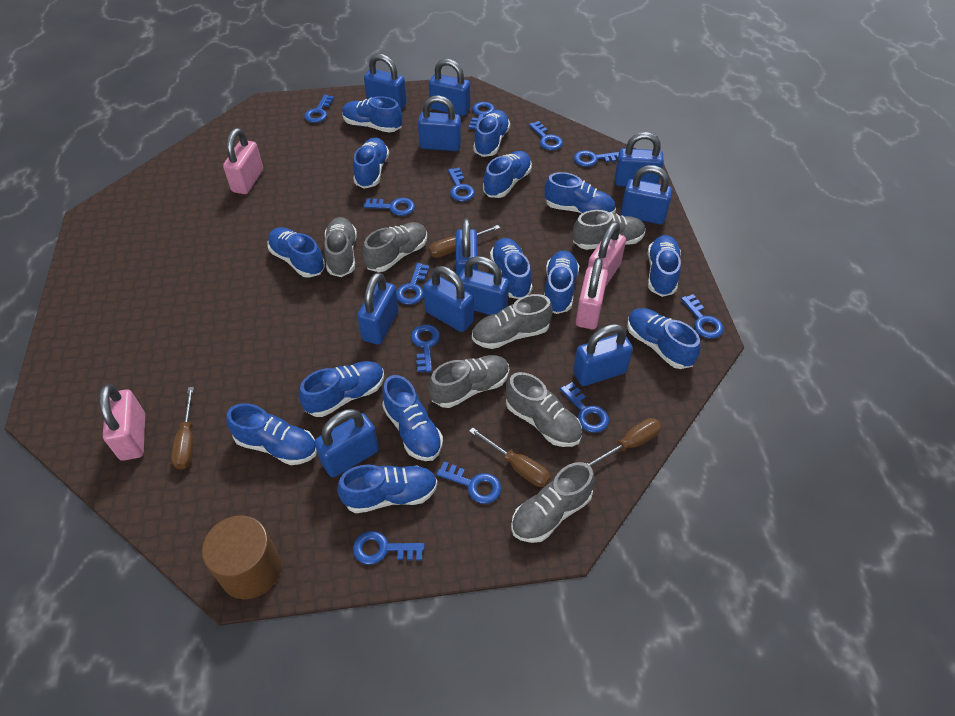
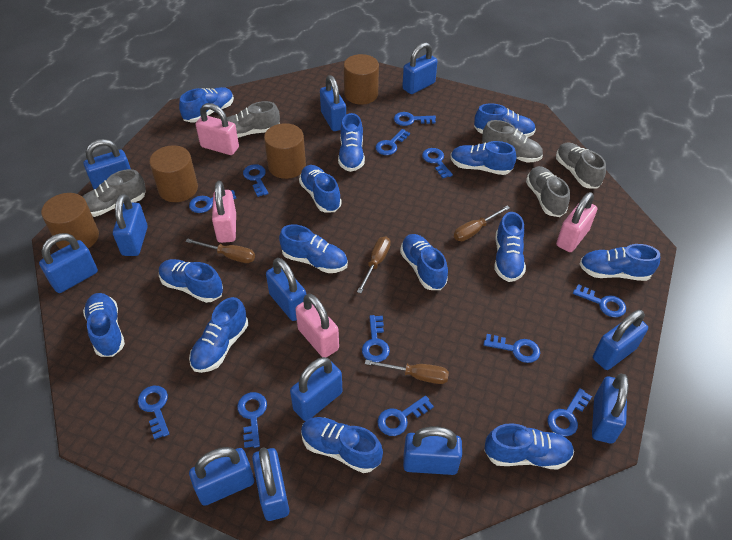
blue padlock: [314,409,379,477] [357,272,398,345] [364,54,407,110] [418,95,461,151] [423,266,474,332] [429,59,470,116] [456,219,478,276] [459,256,509,315] [573,324,633,386] [615,132,664,187] [621,165,673,224] = 11 -> [39,233,98,293] [84,139,131,189] [113,194,148,256] [189,447,254,506] [252,447,289,521] [266,258,306,321] [290,357,342,421] [320,75,346,131] [402,42,437,94] [403,426,462,475] [592,373,629,443] [593,310,648,370] = 12
brown cylinder: [202,515,281,599] = 1 -> [41,193,99,249] [149,145,198,202] [264,123,306,179] [344,54,379,105] = 4
grey shoe: [324,217,357,277] [363,222,427,272] [428,355,509,408] [472,294,553,349] [506,372,582,447] [511,462,595,543] [573,210,646,250] = 7 -> [82,169,146,217] [227,101,280,138] [482,120,543,162] [526,166,570,217] [556,142,606,189] = 5

